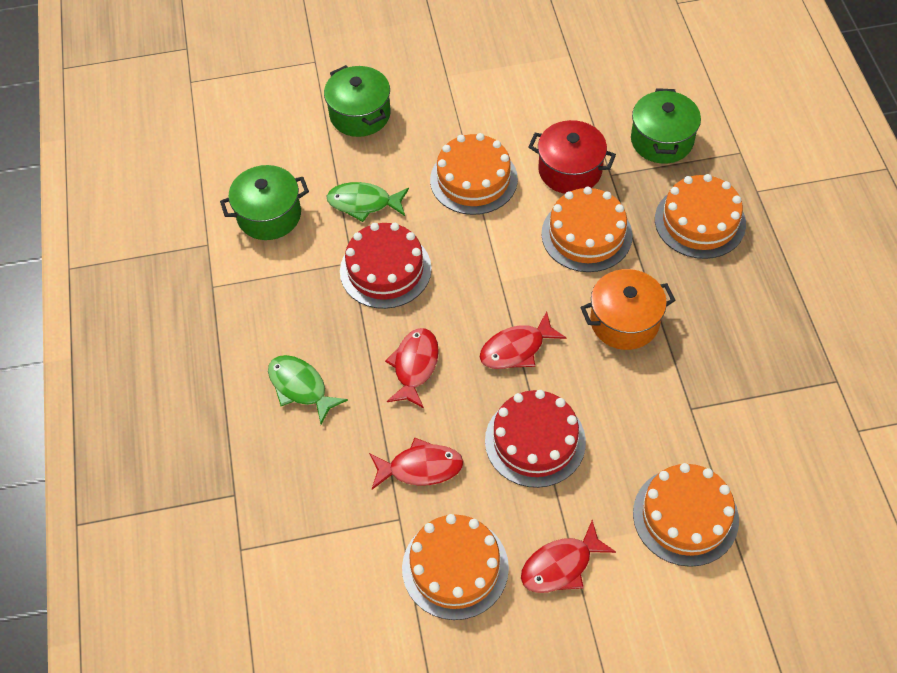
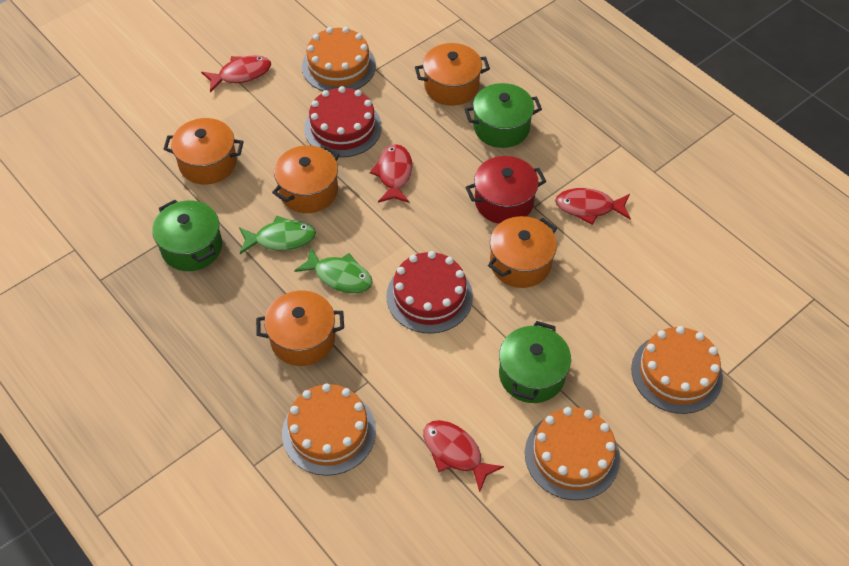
orange cake: [402,514,509,620] [430,133,518,215] [541,187,633,272] [633,463,739,567] [655,174,746,259] = 5 -> [282,383,376,476] [302,27,376,91] [525,407,620,500] [631,326,723,414] = 4
orange pot: [580,269,676,350] = 1 -> [163,118,244,185] [256,290,344,366] [272,145,340,213] [415,43,490,106] [488,216,557,288] = 5

